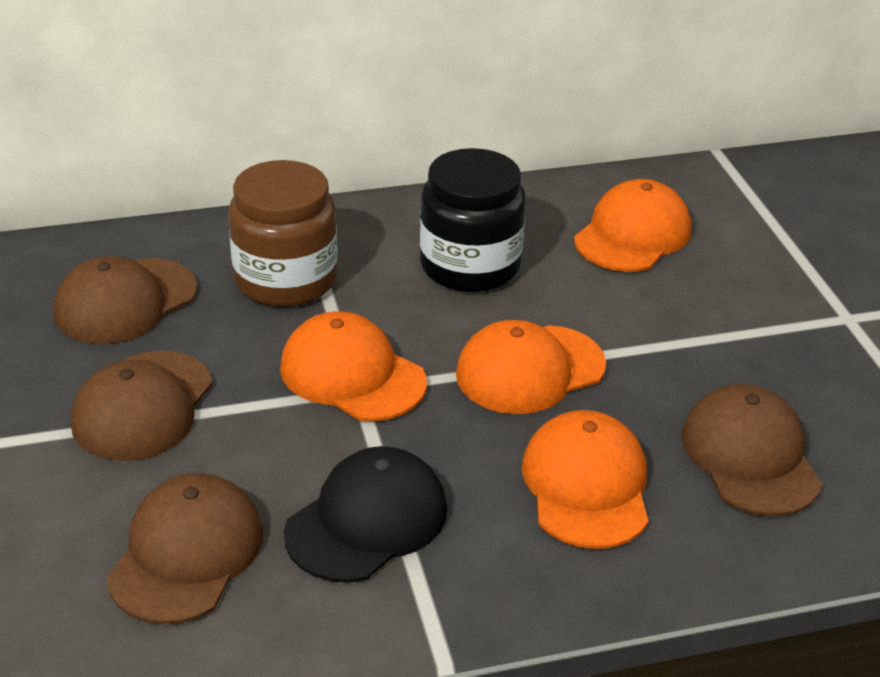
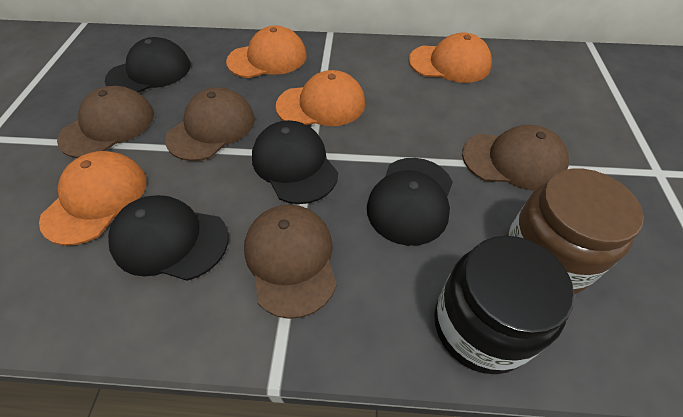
black cap: [284,446,447,583] = 1 -> [105,37,191,93] [108,195,229,281] [252,120,338,204] [367,158,453,246] = 4

